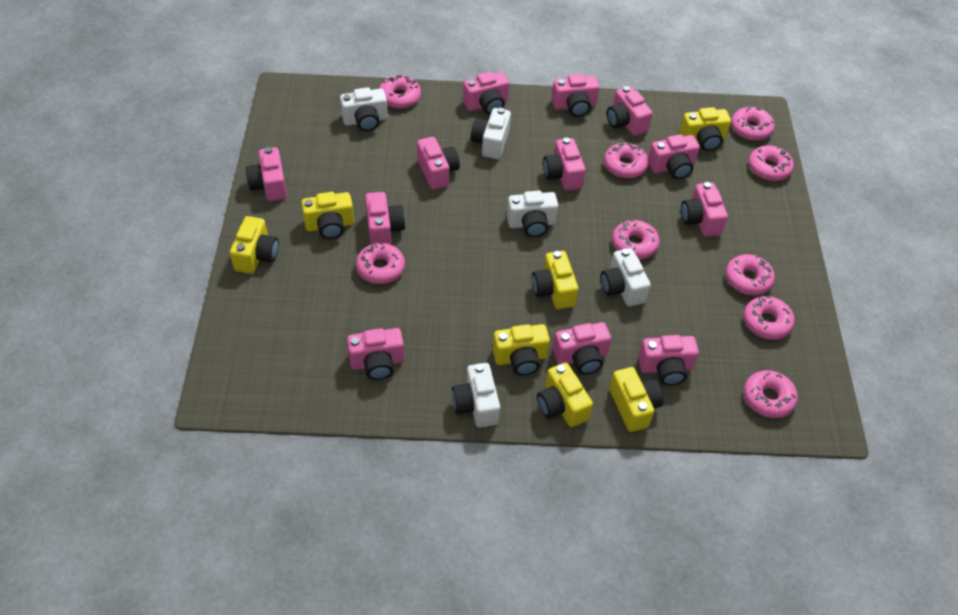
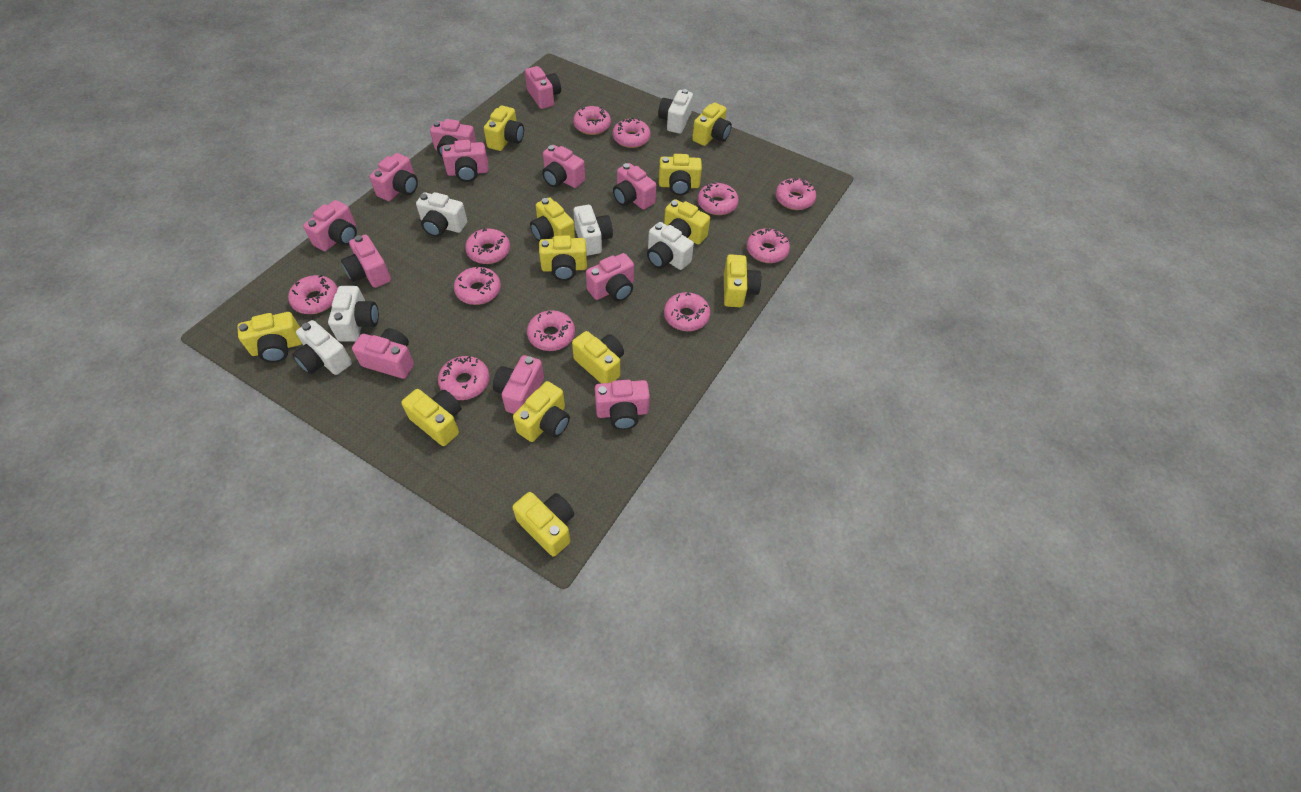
pink donut: [356,242,405,284] [379,75,421,109] [604,143,649,179] [612,220,660,260] [725,254,775,296] [731,107,775,141] [743,296,795,340] [744,370,798,418] [749,145,794,181] = 9 -> [288,275,338,314] [438,356,490,400] [454,266,501,305] [465,229,510,264] [527,310,575,351] [573,106,611,135] [613,117,651,148] [664,292,710,331] [698,182,739,215] [747,228,790,263] [775,178,816,210] = 11
white camera: [340,87,388,132] [452,363,500,428] [471,108,511,159] [507,191,558,237] [600,248,651,307] = 5 -> [292,320,352,375] [328,286,379,342] [416,192,467,237] [573,205,613,256] [647,222,694,270] [658,89,693,134] = 6
yellow camera: [230,216,279,274] [301,192,354,239] [492,324,550,376] [532,251,578,309] [537,363,593,427] [609,367,664,432] [680,107,731,151] = 7 -> [237,312,302,363] [401,389,461,446] [484,106,524,151] [512,492,574,557] [513,381,570,442] [530,197,575,241] [539,235,587,281] [572,331,624,383] [659,154,702,196] [664,199,710,245] [692,103,732,146] [724,254,761,307] = 12

